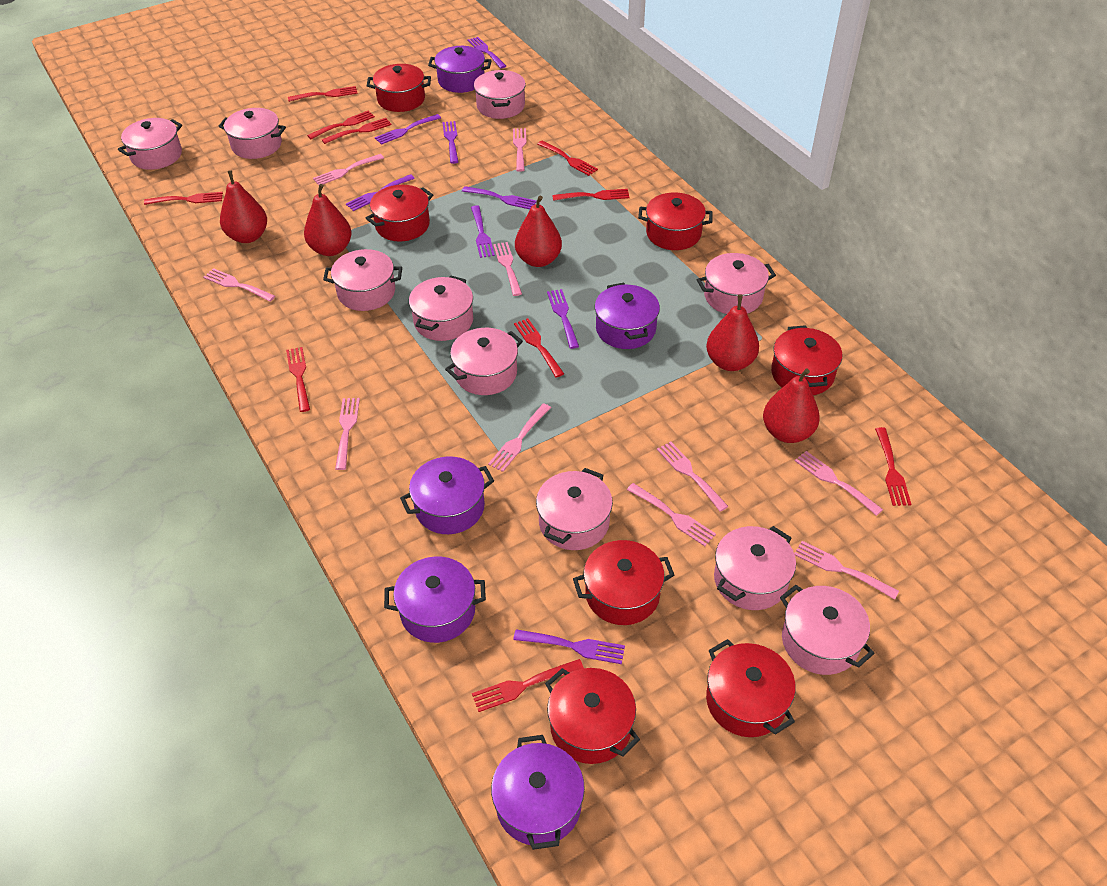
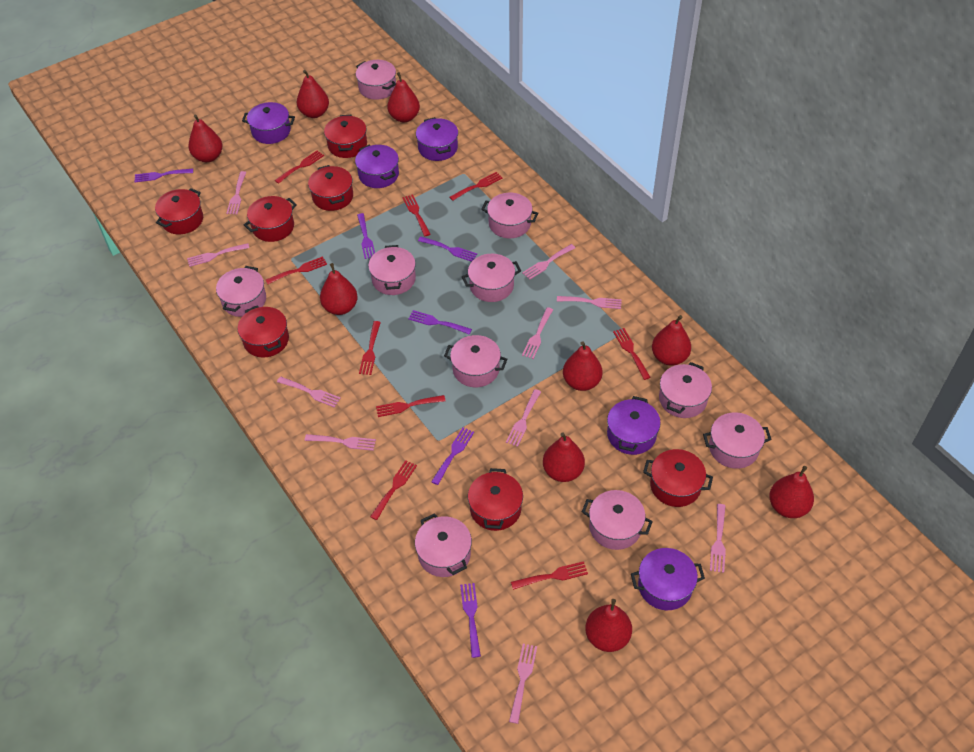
purple fork: [346,174,415,211] [375,114,441,145] [442,121,458,164] [462,186,537,209] [468,37,506,69] [471,205,495,258] [513,629,625,664] [547,289,579,349] = 8 -> [134,169,193,182] [357,213,375,259] [408,310,472,335] [418,237,477,262] [431,427,474,485] [460,583,481,658] = 6
red fork: [144,192,223,205] [286,347,310,412] [288,86,358,102] [307,111,375,139] [322,118,391,144] [472,659,584,712] [514,318,564,377] [537,141,598,176] [552,189,630,201] [875,427,911,506] = 10 -> [266,256,327,284] [275,151,324,184] [359,321,381,375] [370,460,417,520] [376,395,446,417] [402,194,431,236] [450,172,503,201] [511,561,588,590] [613,328,651,380] = 9
red pear: [220,170,267,243] [304,184,351,256] [515,196,562,267] [706,294,759,371] [763,369,820,443] = 5 -> [188,114,222,162] [297,70,329,118] [320,263,358,315] [387,72,420,122] [543,433,585,482] [563,341,603,391] [585,599,632,652] [652,315,691,366] [769,466,814,518] = 9

